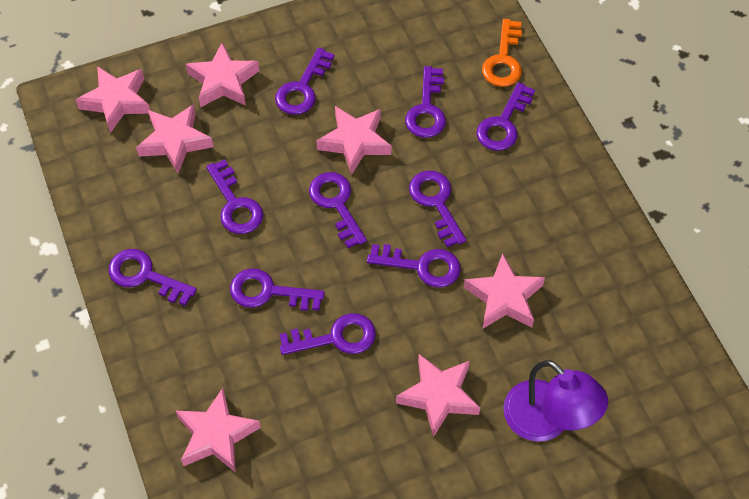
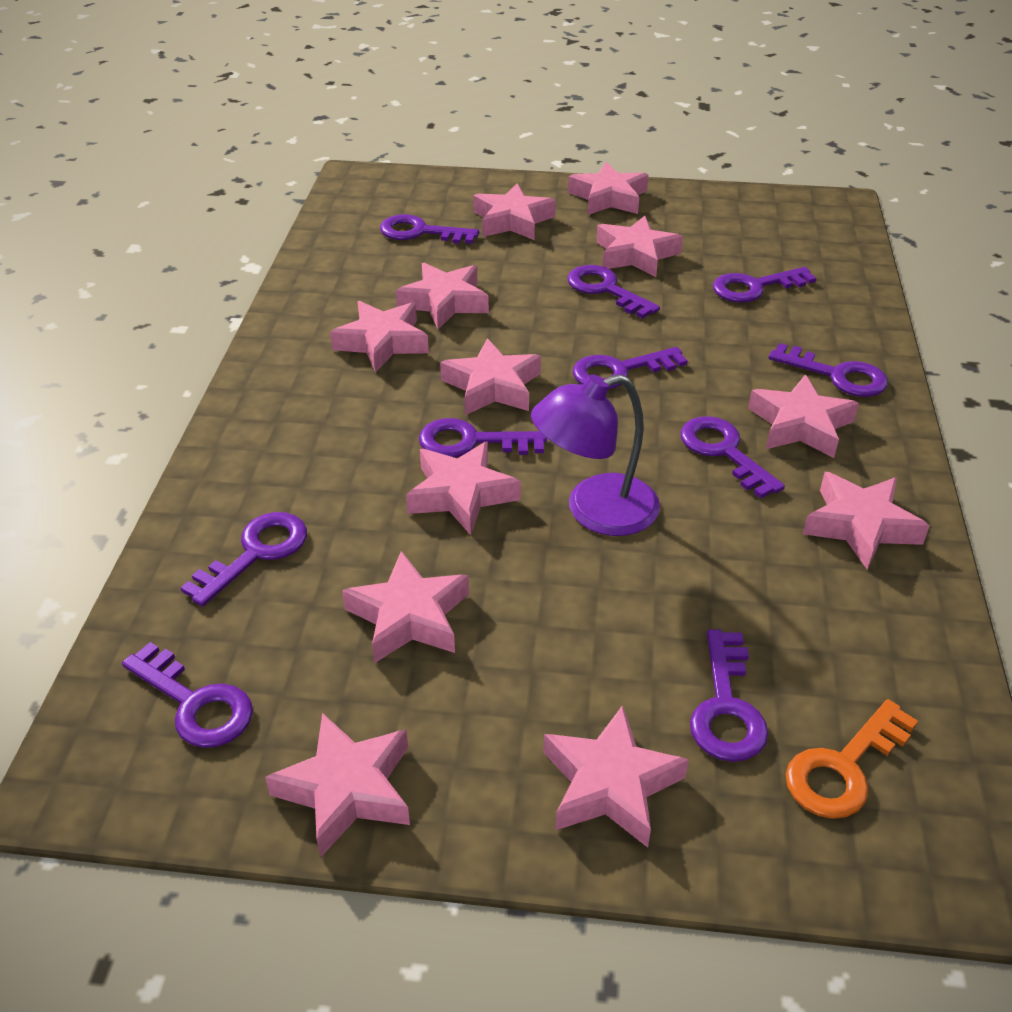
pink star: [76,66,150,133] [136,104,213,174] [176,388,261,473] [186,42,259,107] [316,106,391,175] [396,354,480,437] [464,253,545,329] = 7 -> [265,713,410,858] [330,301,429,373] [342,551,469,663] [396,263,489,329] [406,441,521,535] [440,338,541,415] [473,183,556,240] [543,705,689,848] [568,162,648,215] [596,216,683,277] [748,374,859,458] [803,472,930,569] = 12

